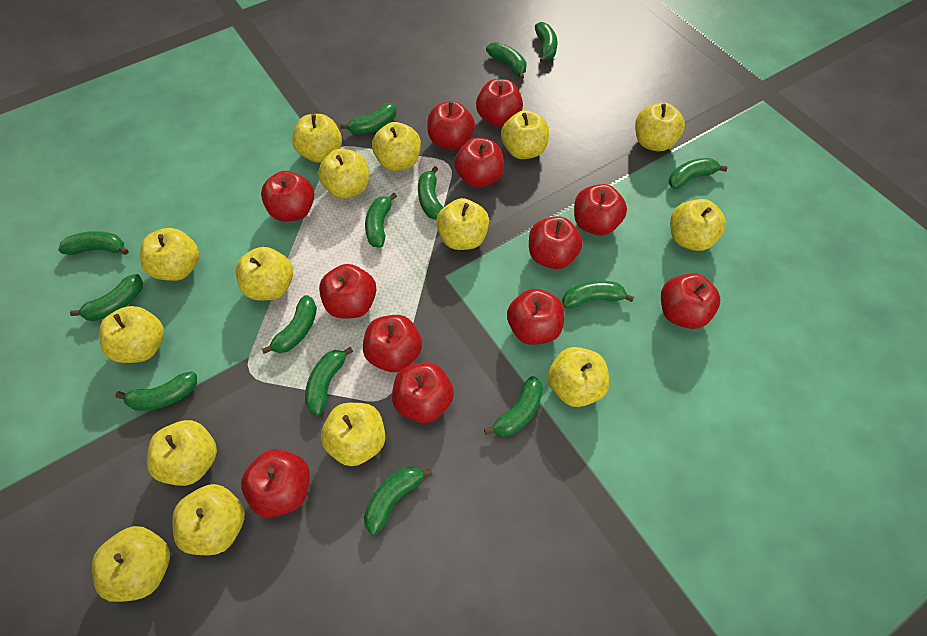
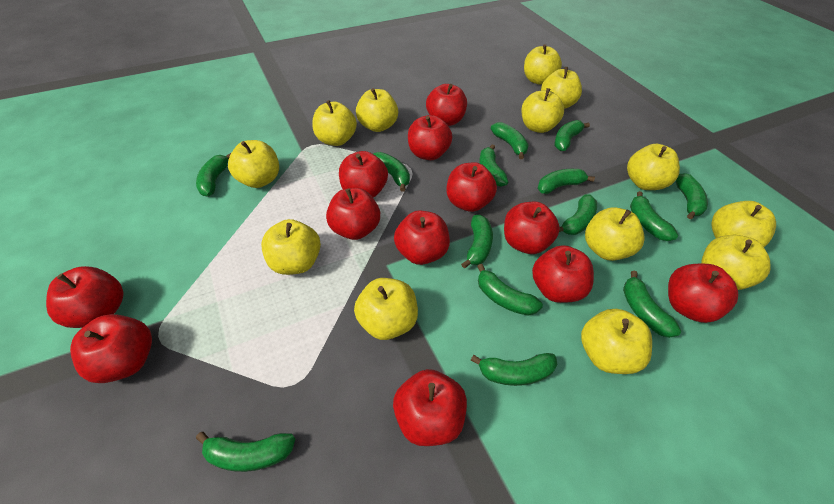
yellow apple: [92,526,170,602] [99,306,164,363] [140,228,199,281] [147,420,217,486] [172,484,245,555] [236,247,293,300] [292,114,342,163] [318,149,369,199] [321,403,385,466] [372,122,421,171] [436,198,489,250] [501,110,549,159] [548,347,609,407] [635,103,685,151] [670,199,726,251] = 15 -> [228,140,279,188] [261,219,321,275] [312,100,357,146] [354,278,418,340] [356,88,398,132] [521,88,564,133] [524,44,562,85] [541,67,582,109] [581,309,652,374] [585,207,645,261] [627,144,680,190] [701,234,771,290] [711,201,776,247] = 13

